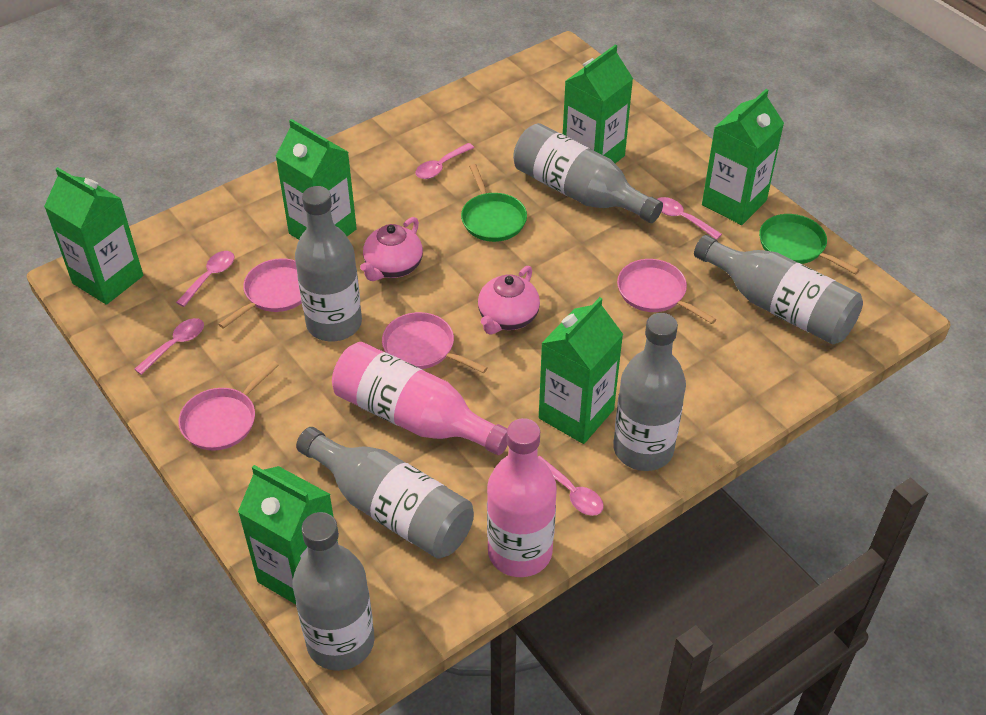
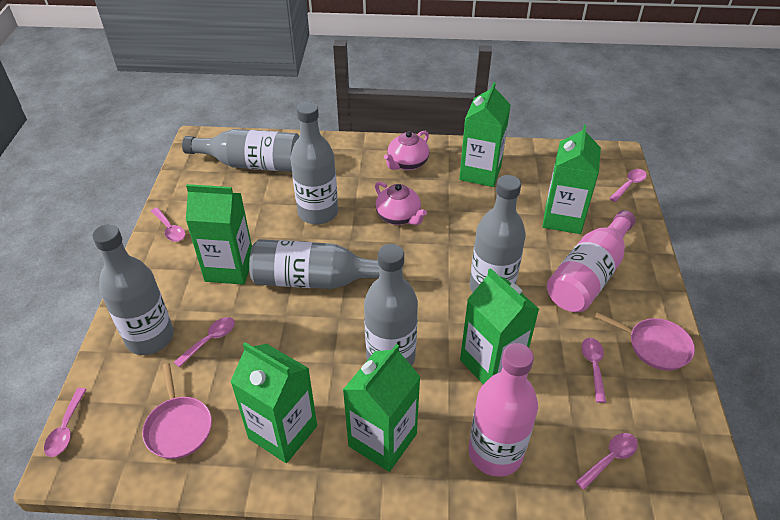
green pan: [461,164,527,242] [759,214,860,274] = 2 -> none = 0
pink pan: [178,361,279,451] [218,258,302,329] [382,312,488,373] [617,259,716,324] = 4 -> [142,363,212,459] [595,313,695,371] = 2
pink spoon: [134,318,204,375] [176,251,234,307] [415,143,474,179] [538,456,604,516] [658,197,722,240] = 5 -> [44,388,87,457] [151,208,185,242] [174,317,235,368] [575,433,638,490] [581,338,606,403] [609,169,647,202] = 6

